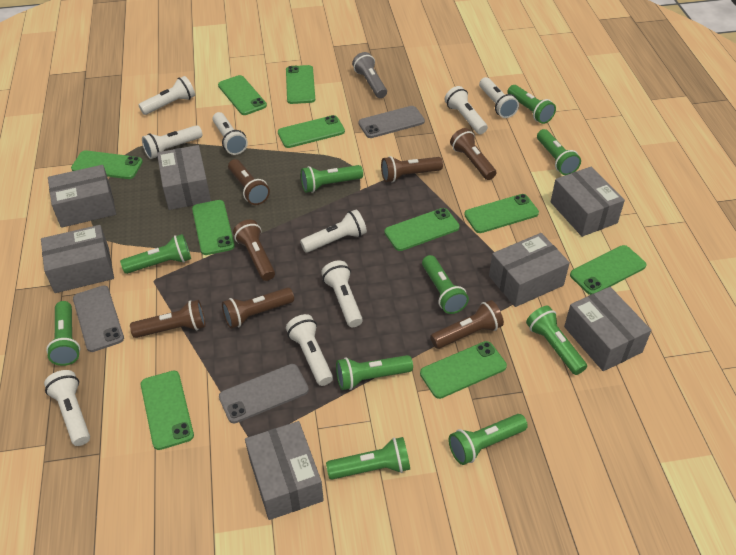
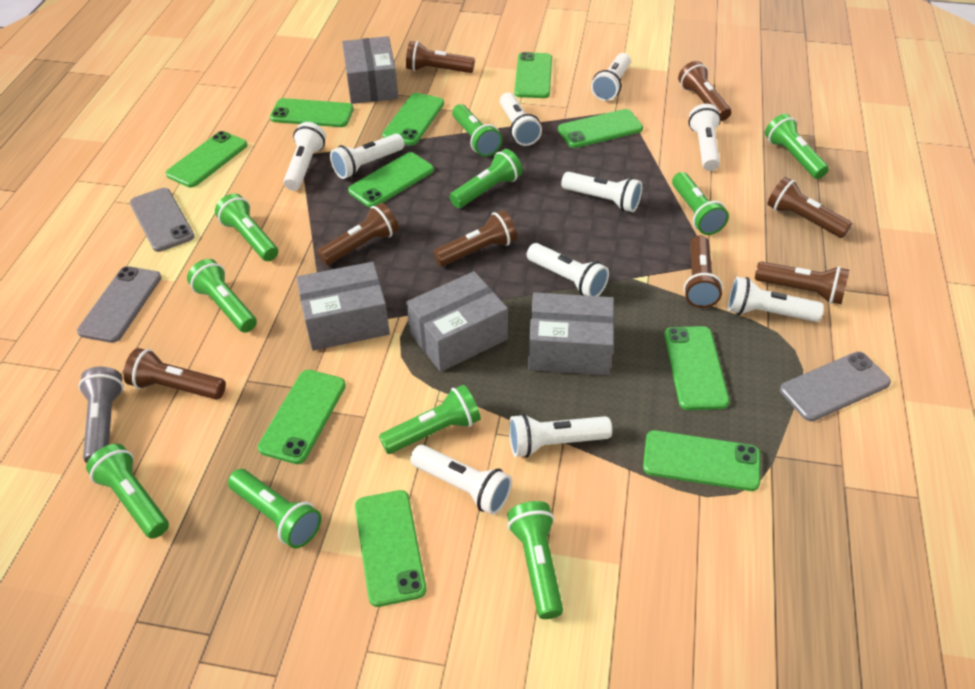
brown flashlight: [130,300,206,338] [222,287,294,329] [228,159,270,205] [233,220,275,281] [381,156,443,183] [430,300,504,349] [450,128,496,180] = 7 -> [124,348,226,399] [317,203,399,265] [406,41,475,73] [433,210,517,267] [678,61,731,121] [684,236,723,308] [755,261,849,304] [767,177,852,238] = 8
grey box: [41,225,114,293] [48,165,116,228] [157,145,211,210] [245,421,324,520] [489,233,570,307] [551,167,625,237] [564,287,652,371] = 7 -> [296,262,390,351] [342,36,398,104] [406,271,508,372] [528,292,614,375] = 4
white flashlight: [44,370,90,446] [139,76,195,115] [142,125,202,159] [212,112,248,155] [286,314,333,386] [300,210,367,253] [321,260,363,327] [445,86,488,134] [479,77,519,118] = 9 -> [283,122,326,191] [330,134,405,179] [410,445,512,515] [500,93,542,146] [509,414,612,458] [527,243,609,296] [561,172,642,212] [591,53,631,101] [689,104,721,171] [728,277,824,322] = 10

